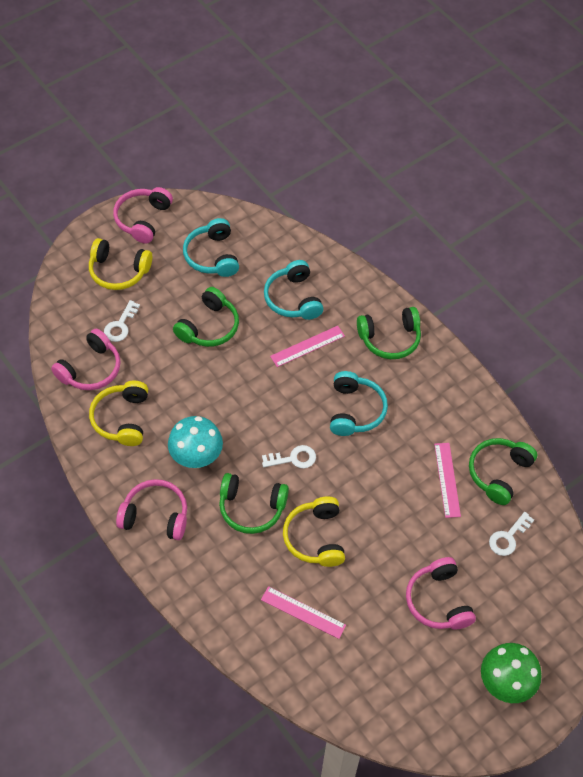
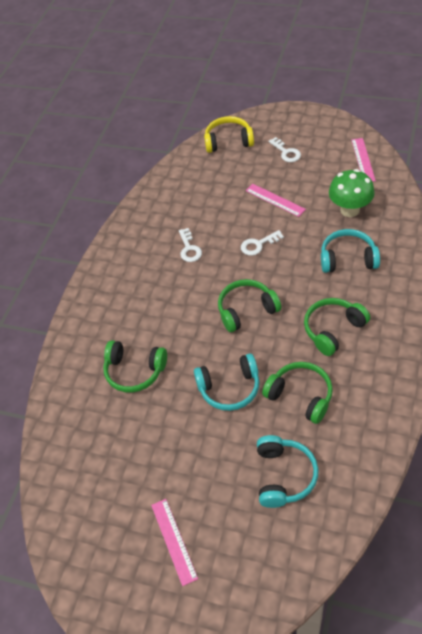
pink headphones: [51,329,120,390] [113,187,173,244] [116,479,187,540] [406,557,476,629] = 4 -> none = 0
turquoise mushroom: [168,416,223,468] = 1 -> none = 0
yellow headphones: [89,238,152,290] [89,381,148,446] [283,497,345,567] = 3 -> [204,116,254,153] = 1

